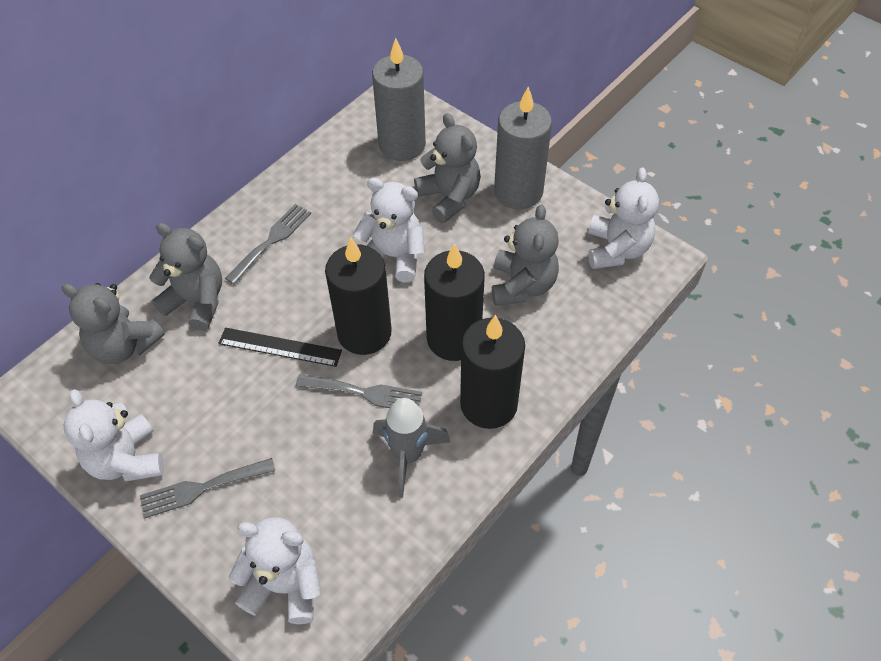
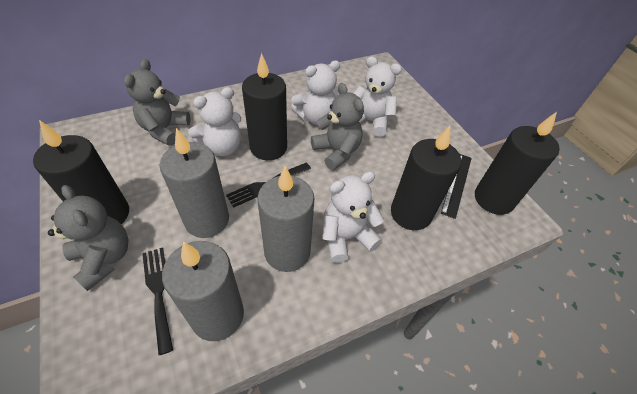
black candle: [325,237,392,355] [424,243,485,361] [460,315,525,429] = 3 -> [33,120,129,224] [242,53,287,160] [391,126,461,230] [475,112,560,215] = 4
black fork: none = 0 -> [142,248,173,355] [226,162,311,208] = 2
grey candle: [372,38,426,161] [494,87,552,209] = 2 -> [159,128,229,238] [162,241,244,341] [257,166,314,272] = 3
grey fork: [140,458,275,519] [225,204,311,285] [296,374,422,408] = 3 -> none = 0
grey rocket: [373,398,450,498] = 1 -> none = 0
grey teddy bear: [61,283,165,364] [149,223,222,331] [414,113,481,223] [492,204,559,306] = 4 -> [48,185,129,291] [124,59,191,146] [311,83,364,170] = 3

